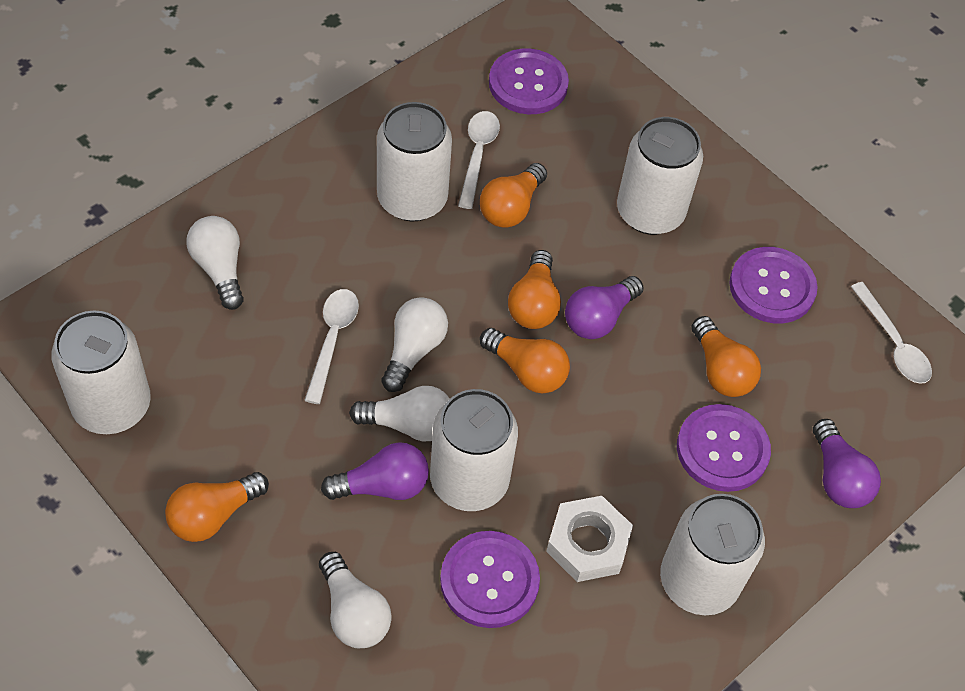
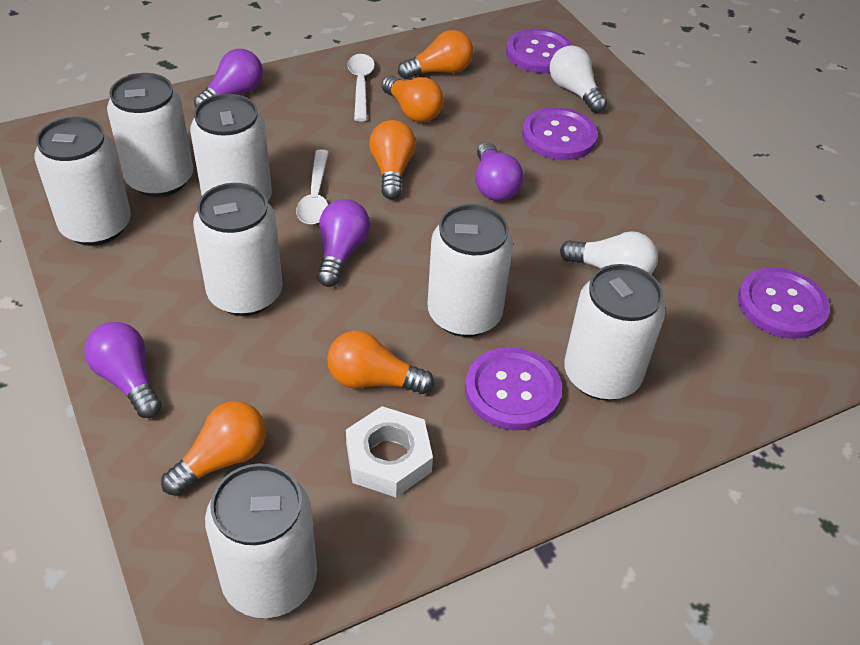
purple light bulb: [321,442,429,500] [565,276,644,339] [813,419,881,508] = 3 -> [84,322,162,418] [194,49,263,107] [317,199,370,287] [475,142,523,201] = 4
white can: [51,311,151,434] [377,102,452,221] [430,389,518,511] [617,117,703,235] [660,494,765,615] = 5 -> [34,117,131,246] [107,73,193,197] [190,94,272,202] [193,183,283,316] [205,463,317,618] [427,204,513,337] [564,264,666,400] = 7
white light bulb: [186,216,244,310] [319,552,392,648] [349,386,450,441] [381,297,448,392] = 4 -> [550,46,607,113] [560,231,658,274] = 2
white spoon: [304,289,359,404] [458,111,500,209] [851,282,932,384] = 3 -> [296,150,329,224] [347,54,375,122] = 2

